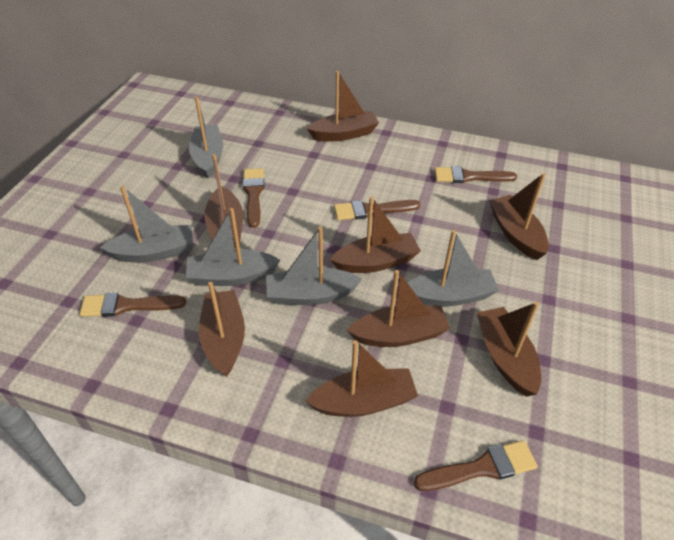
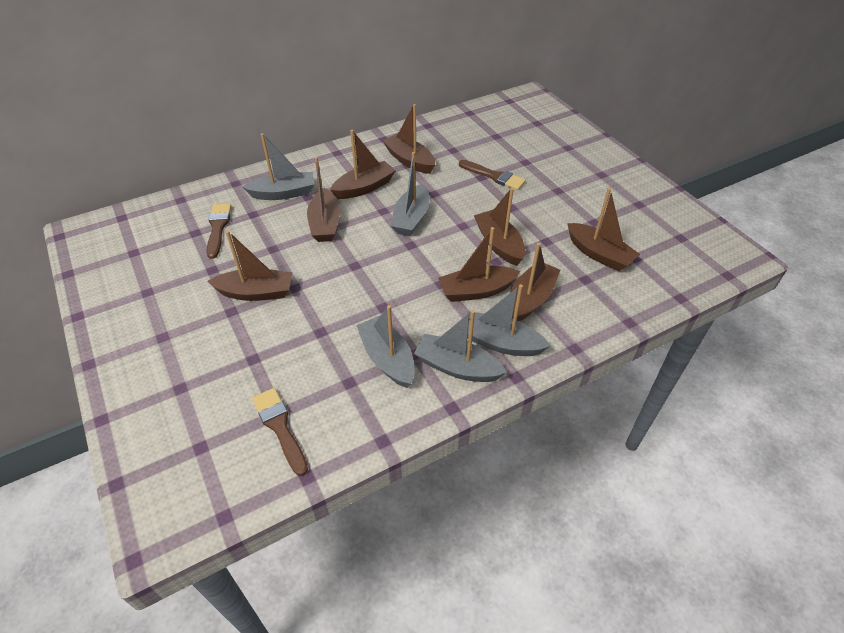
brown brush: [80,293,186,317] [243,168,264,228] [334,200,421,220] [414,440,538,491] [434,166,517,183] = 5 -> [206,203,231,259] [252,388,308,476] [459,160,526,190] = 3

